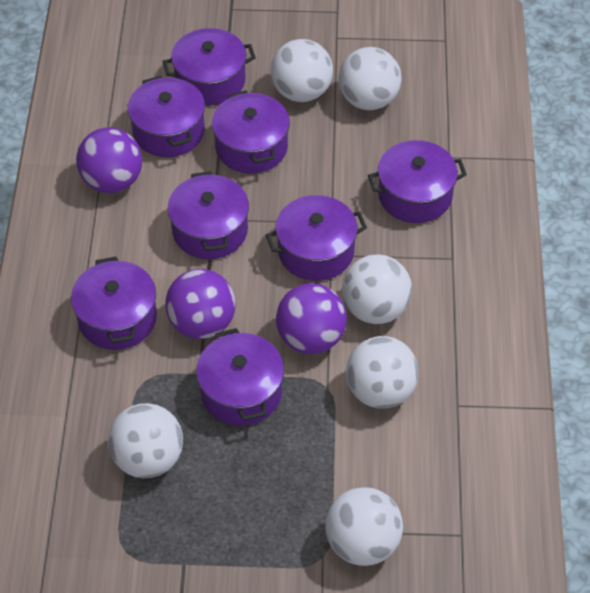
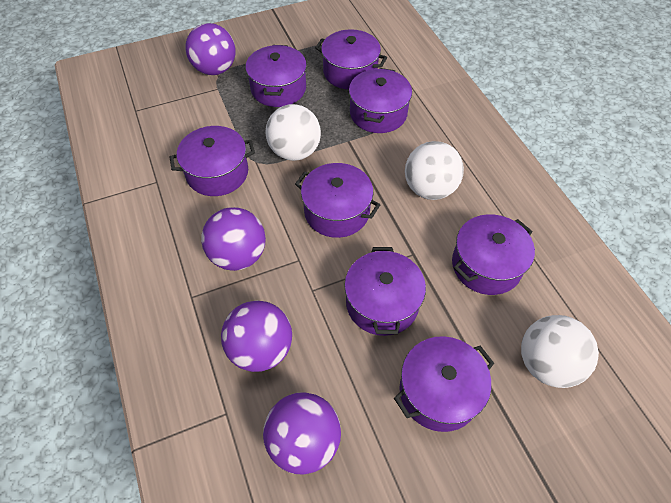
purple ball: [76,127,142,193] [165,269,236,339] [276,283,347,354] = 3 -> [186,23,236,75] [201,207,266,271] [221,300,292,372] [263,392,341,474] = 4
white ball: [108,403,183,478] [270,39,333,102] [325,487,403,566] [338,47,402,110] [342,254,412,324] [346,336,419,408] = 6 -> [265,104,321,161] [405,141,464,200] [521,315,599,388] = 3

